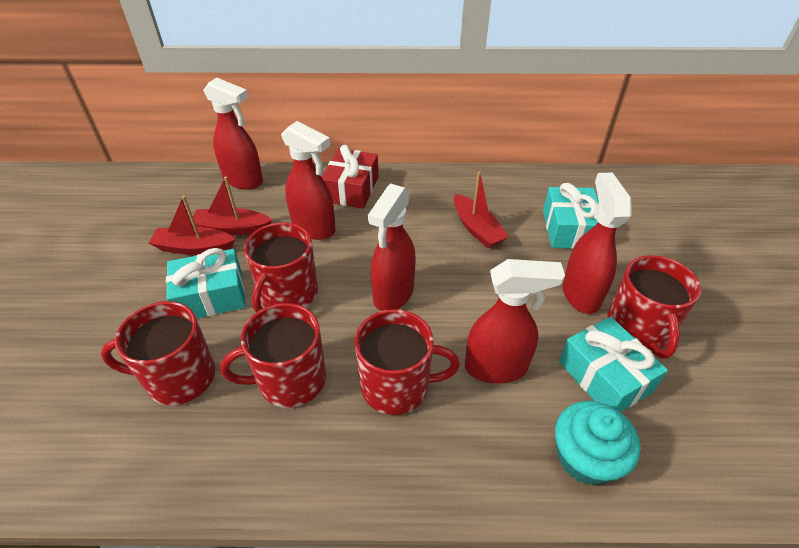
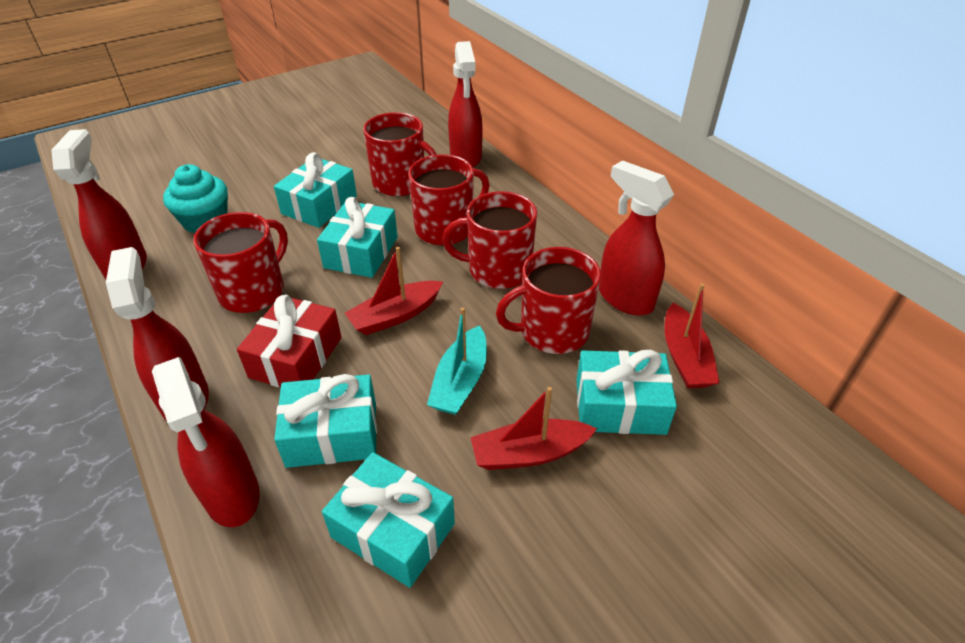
turquoise boat: none = 0 -> [427,307,487,415] = 1
turquoise gift: [166,248,246,318] [543,183,599,249] [559,317,668,412] = 3 -> [274,152,357,228] [274,374,377,468] [317,197,398,278] [322,452,455,588] [576,350,677,435] = 5

